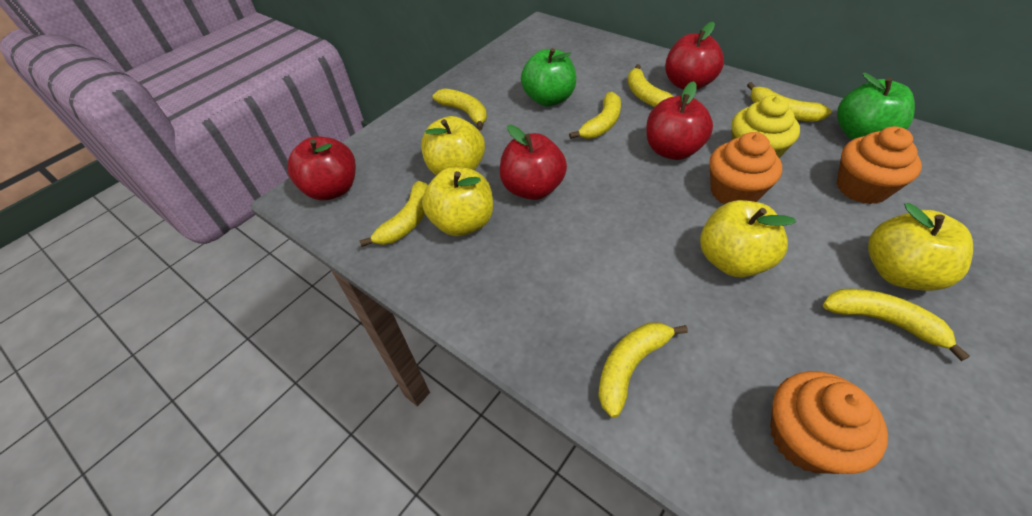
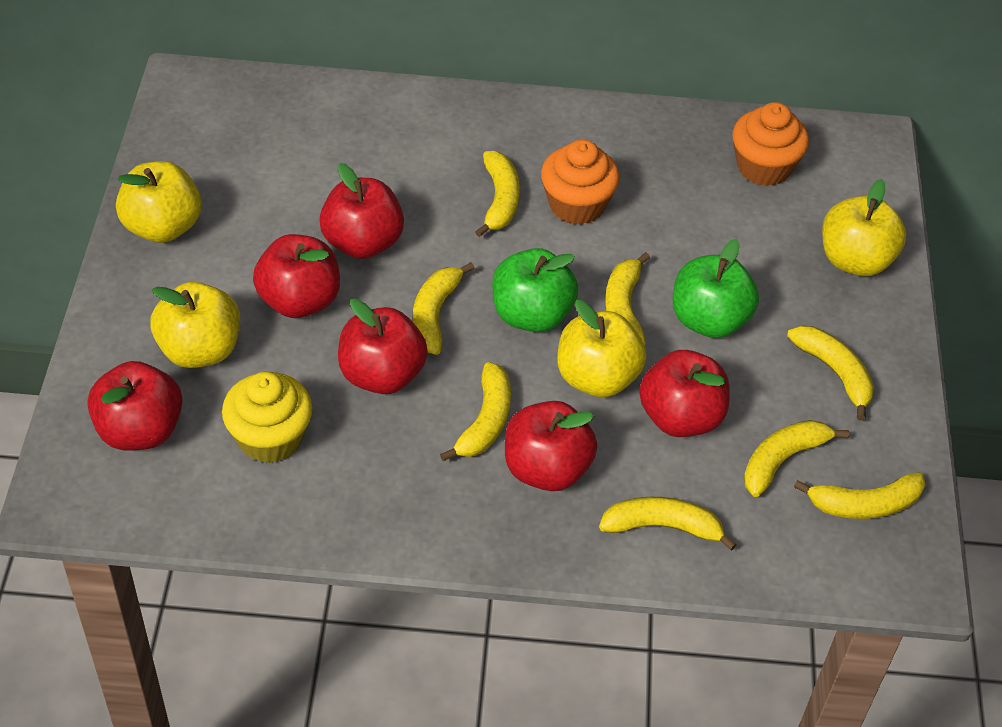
orange cupcake: [709,132,782,204] [770,371,888,474] [836,126,922,204] = 3 -> [541,139,620,225] [732,102,809,186] = 2
red apple: [288,136,356,201] [500,125,567,200] [646,81,713,160] [665,22,724,90] = 4 -> [88,361,183,451] [253,234,340,318] [319,163,404,259] [338,298,428,394] [505,401,598,491] [639,350,730,437] = 6
yellow banana: [359,181,428,247] [432,88,487,130] [569,92,621,139] [598,322,688,418] [628,64,674,107] [747,82,832,122] [823,289,970,361] = 7 -> [413,262,475,355] [440,362,511,462] [475,151,520,237] [599,497,737,551] [605,252,650,345] [744,420,849,497] [787,326,874,421] [794,472,925,519] = 8

